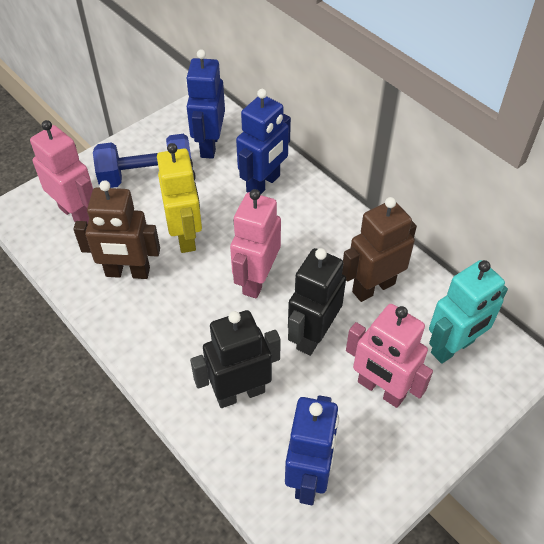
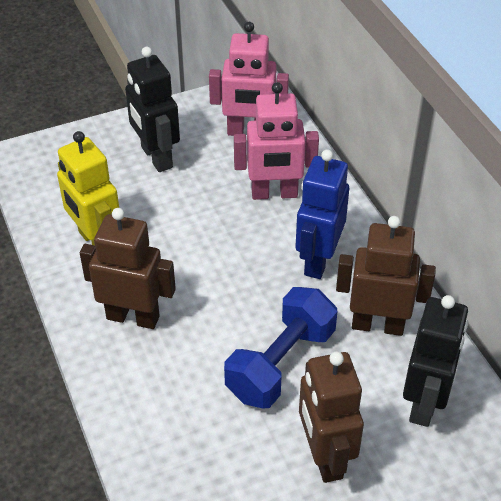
blue robot: [186,49,225,159] [236,89,291,195] [285,395,339,505] = 3 -> [295,150,349,279] = 1
brown robot: [73,180,160,279] [342,197,417,302] = 2 -> [80,208,176,329] [299,352,364,483] [336,216,436,336] = 3
pink robot: [30,120,93,224] [230,189,281,299] [346,304,433,408] = 3 -> [209,22,289,136] [234,82,319,200] = 2
turquoise robot: [429,260,508,364] = 1 -> none = 0

